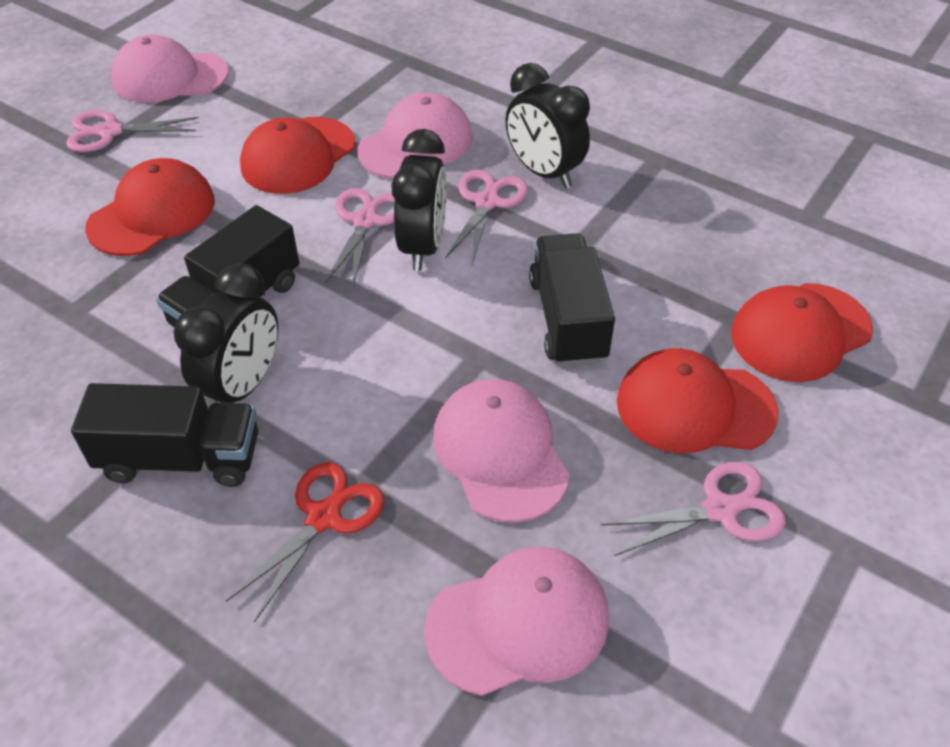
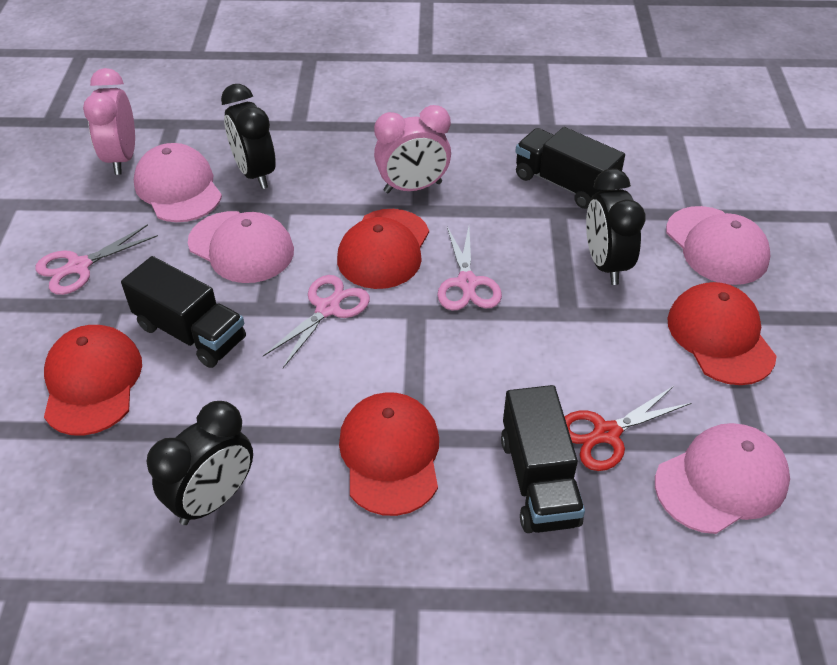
pink clock: none = 0 -> [83,68,135,175] [374,105,451,193] = 2
pink scissors: [66,110,199,152] [325,188,395,288] [445,170,528,264] [601,462,786,556] = 4 -> [35,224,158,295] [263,275,370,368] [437,227,502,311] = 3

